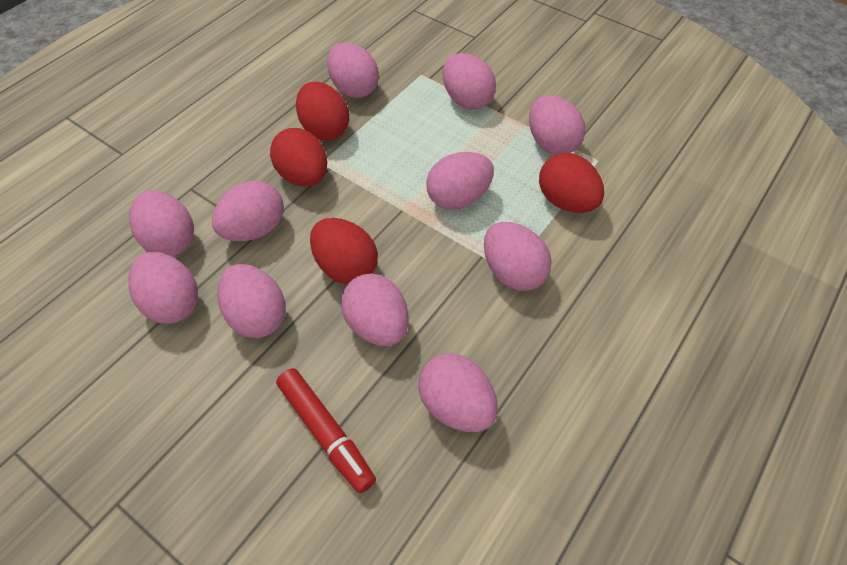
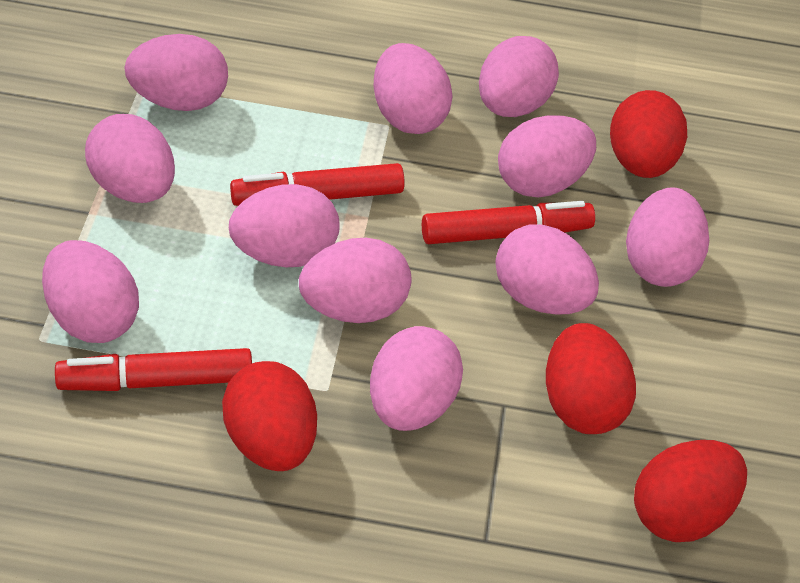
red marker: [276,368,376,493] = 1 -> [55,348,252,391] [230,163,405,206] [422,201,595,244] = 3

